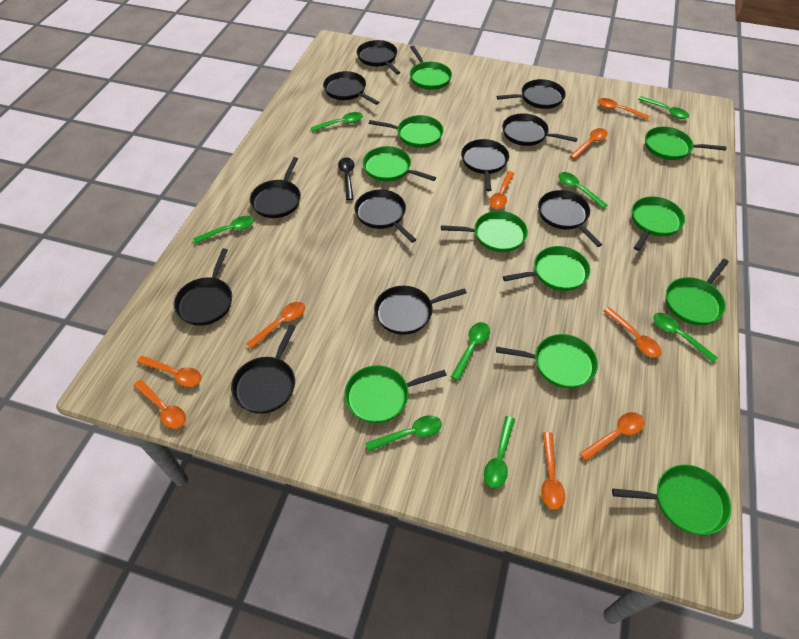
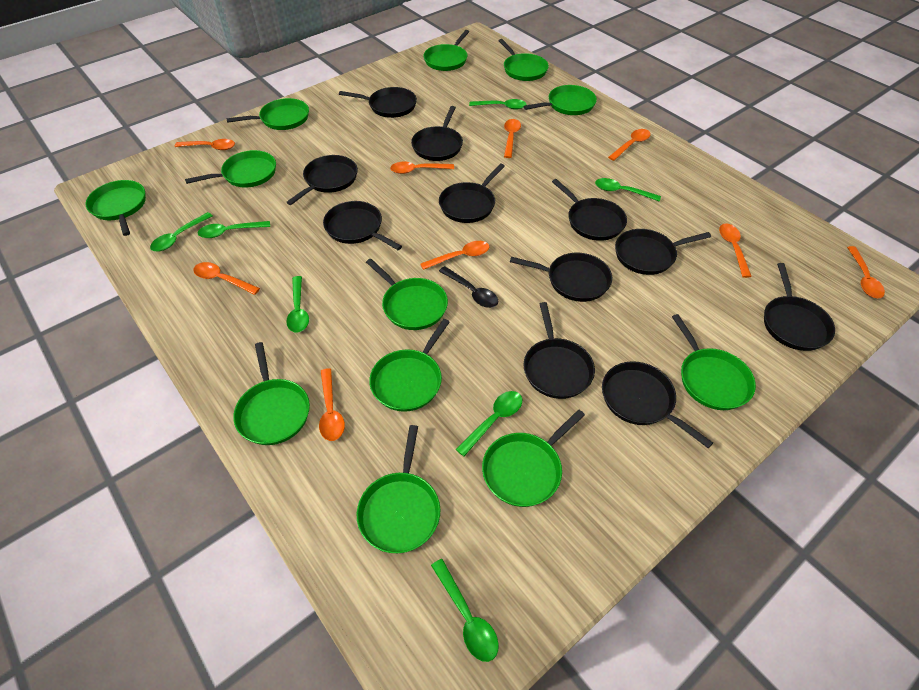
green pan: [344,365,447,423] [363,146,436,182] [369,115,443,148] [410,46,452,90] [441,211,528,252] [496,334,598,388] [503,246,590,291] [612,465,731,535] [632,196,685,251] [645,127,726,160] [666,259,729,325] = 11 -> [85,180,146,236] [185,150,276,187] [226,98,309,130] [233,342,310,445] [357,425,440,553] [366,259,448,330] [369,319,450,412] [423,30,469,71] [482,410,585,507] [499,39,549,81] [524,85,597,115] [672,314,756,410] = 12
green spoon: [193,216,254,244] [311,112,363,132] [365,415,442,452] [451,322,490,381] [484,416,515,488] [558,172,607,209] [638,96,689,119] [653,313,718,363] = 8 -> [150,212,213,251] [198,221,270,238] [286,276,309,332] [431,559,499,662] [456,391,522,456] [469,99,527,110] [595,178,661,201] = 7

